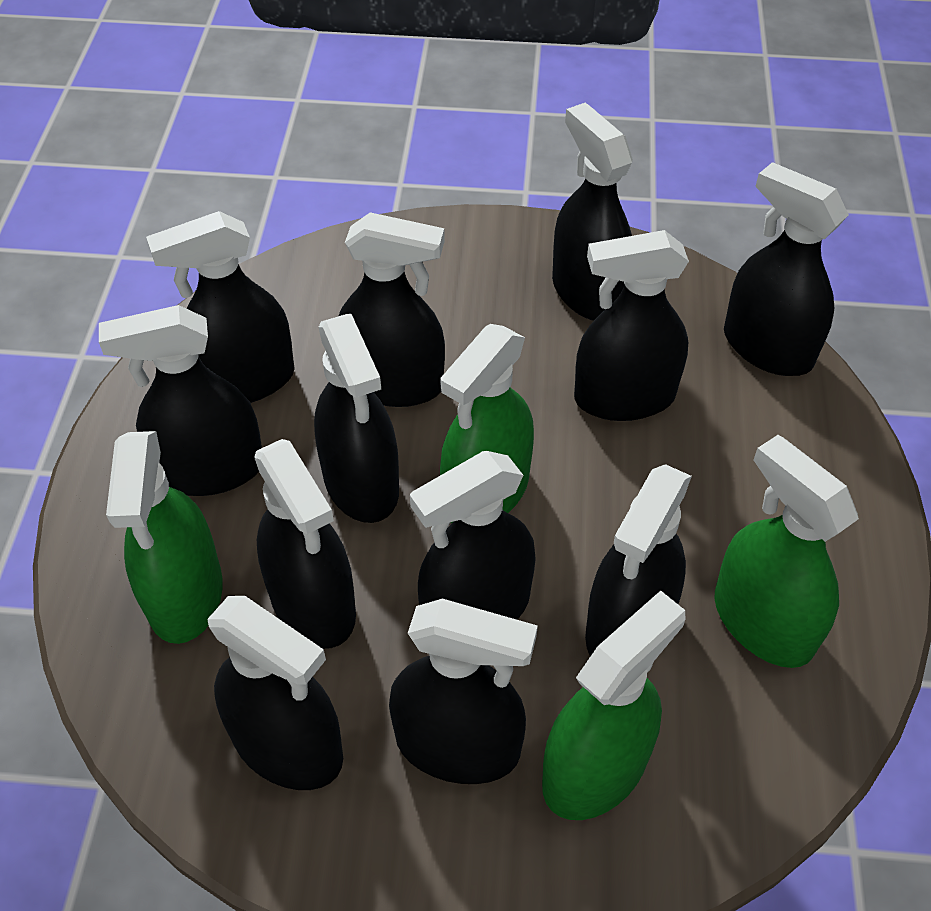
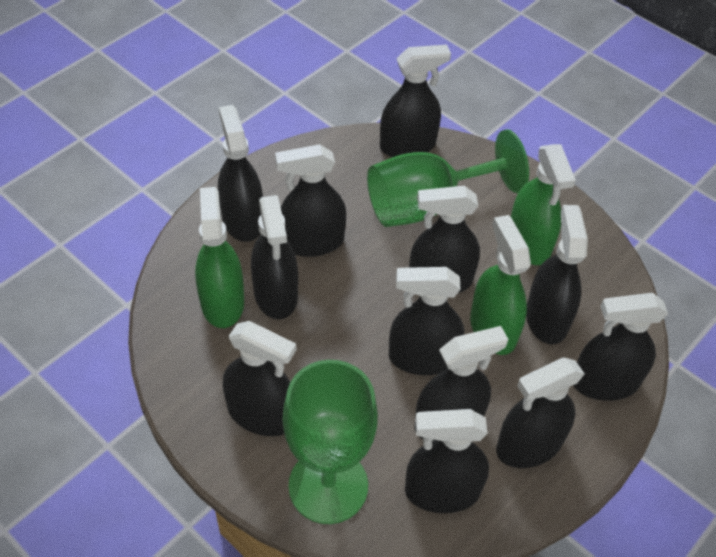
green goblet: none = 0 -> [283,360,378,524] [367,129,529,227] = 2
green spray bottle: [106,431,222,644] [440,324,534,523] [542,591,685,820] [714,435,859,668] = 4 -> [195,187,244,328] [470,215,531,355] [511,144,576,265] = 3

